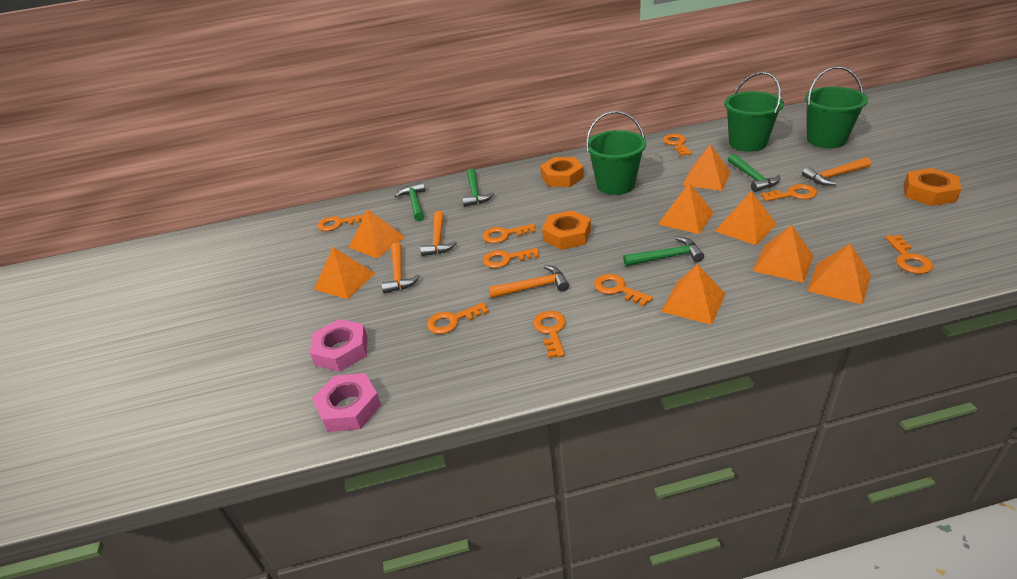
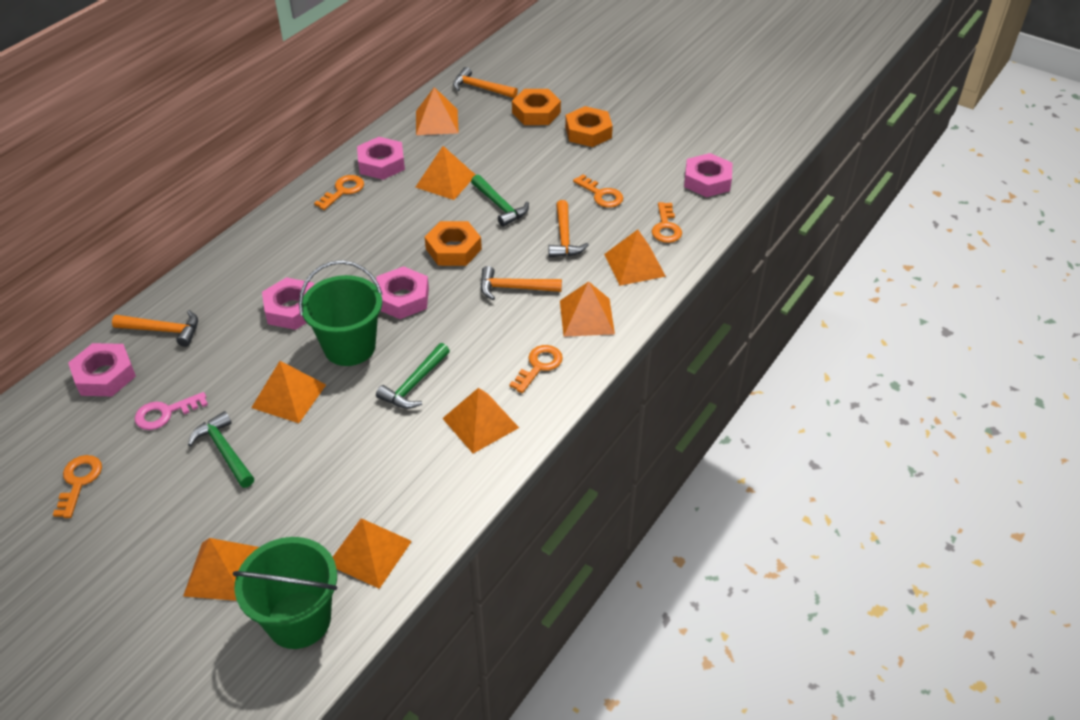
green bucket: [586,111,647,195] [724,72,784,152] [805,66,868,148] = 3 -> [233,537,337,649] [299,260,382,366] = 2
green hammer: [395,182,425,221] [462,169,494,207] [623,237,704,266] [728,153,780,192] = 4 -> [188,411,254,488] [376,343,450,409] [471,175,529,227] = 3
orange key: [317,214,365,231] [427,302,489,334] [482,224,536,243] [483,248,539,268] [533,311,566,358] [594,274,653,307] [663,134,692,156] [761,184,817,201] [885,235,933,274] = 9 -> [53,455,102,518] [314,175,364,210] [509,345,563,393] [573,174,623,208] [652,202,682,243] = 5
pink key: none = 0 -> [134,392,208,430] = 1
pink nut: [310,319,368,372] [312,373,381,432] = 2 -> [68,343,136,396] [262,277,314,330] [357,137,405,180] [376,266,429,319] [684,153,732,197] = 5

